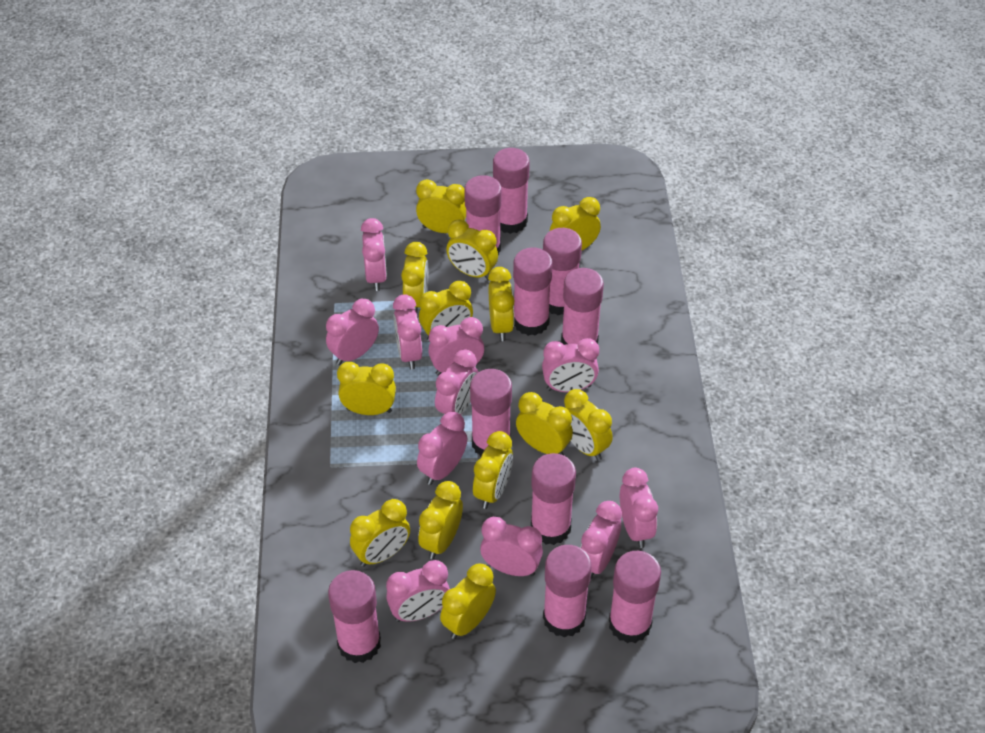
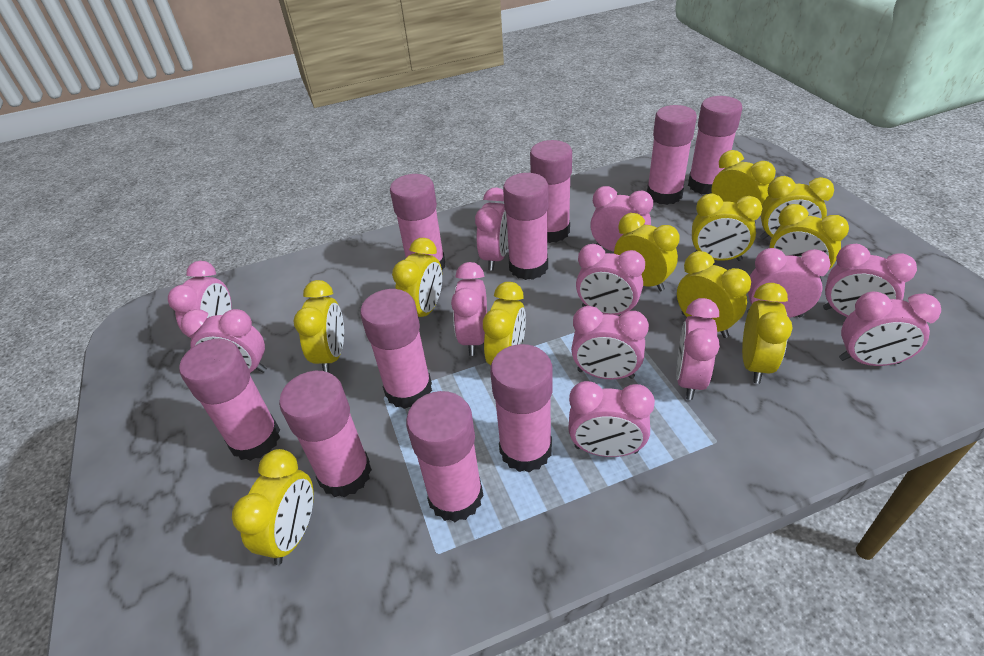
pink clock: [326,299,379,365] [361,218,387,291] [386,560,450,622] [393,294,422,370] [417,412,467,485] [428,317,484,376] [435,349,478,415] [480,517,543,576] [542,338,599,392] [580,501,622,580] [620,468,658,548] = 11 -> [168,261,232,338] [181,309,267,373] [451,262,487,356] [475,187,508,270] [568,381,655,457] [571,306,649,380] [576,244,645,315] [590,186,653,252] [676,298,720,400] [747,248,831,318] [823,244,917,317] [839,291,941,366] = 12
yellow clock: [337,362,396,415] [350,499,410,567] [401,242,428,313] [416,179,466,233] [418,481,463,560] [419,281,473,342] [440,563,496,639] [446,219,498,280] [473,431,513,509] [488,267,515,341] [516,392,573,455] [550,197,601,251] [564,389,613,461] = 13 -> [232,449,314,565] [293,280,344,372] [392,238,442,318] [483,282,526,365] [614,213,680,291] [677,251,751,338] [692,194,762,261] [711,150,776,224] [742,283,792,384] [760,176,834,240] [769,204,849,281] = 11

